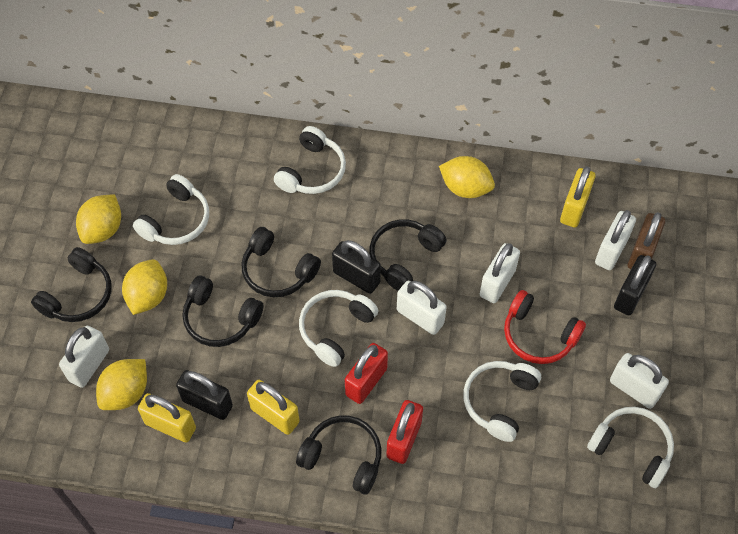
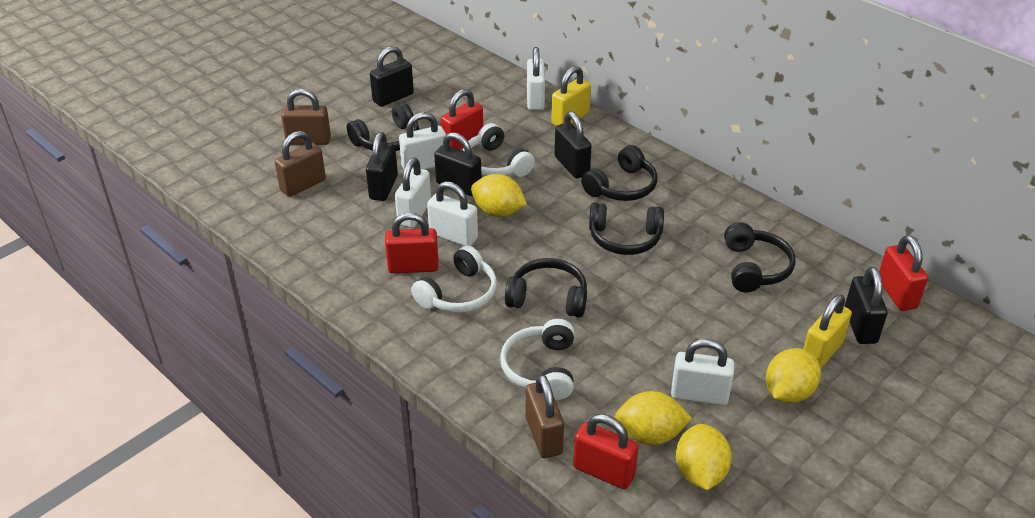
black padlock: [176,370,233,420] [332,240,381,294] [614,255,656,315] = 3 -> [366,132,398,201] [370,46,414,107] [434,132,482,196] [555,111,592,178] [845,267,888,344] = 5
brown padlock: [628,212,665,269] = 1 -> [275,131,326,197] [281,89,331,145] [526,374,564,458] = 3
red headphones: [504,290,586,364] = 1 -> none = 0
red padlock: [345,343,388,404] [386,400,423,464] = 2 -> [385,212,439,273] [441,89,483,150] [573,414,639,489] [879,235,928,311] = 4
white headphones: [133,174,209,245] [274,126,346,194] [299,290,379,367] [463,361,541,442] [587,407,674,488] = 5 -> [411,245,497,313] [463,123,535,177] [500,319,574,400] = 3
yellow padlock: [138,393,196,442] [247,380,300,435] [560,166,595,227] = 3 -> [551,66,591,126] [803,294,852,369] = 2

